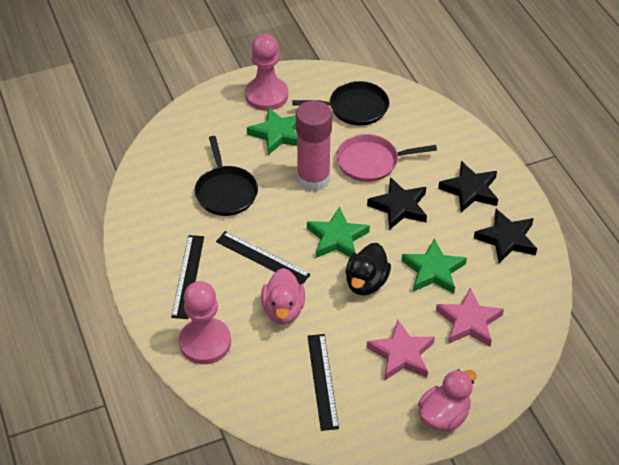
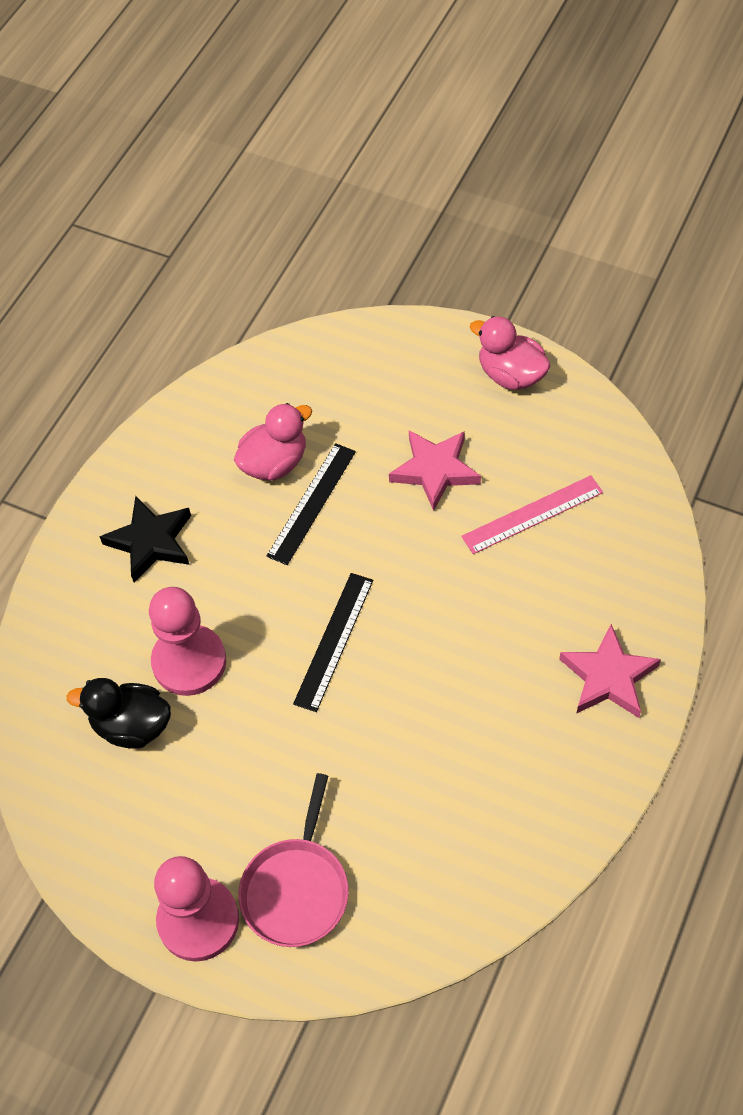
black pan: [195,136,258,216] [292,81,389,126] = 2 -> none = 0
black ruler: [171,235,204,319] [216,231,311,285] [307,334,339,431] = 3 -> [267,443,356,565] [293,573,373,712] = 2
black star: [367,177,427,230] [438,161,498,212] [474,209,537,263] = 3 -> [99,496,191,582] = 1
green star: [247,107,297,155] [307,207,370,258] [401,238,467,294] = 3 -> none = 0
pink glue stick: [296,100,332,192] = 1 -> none = 0
pink ruler: none = 0 -> [461,475,603,554] = 1

